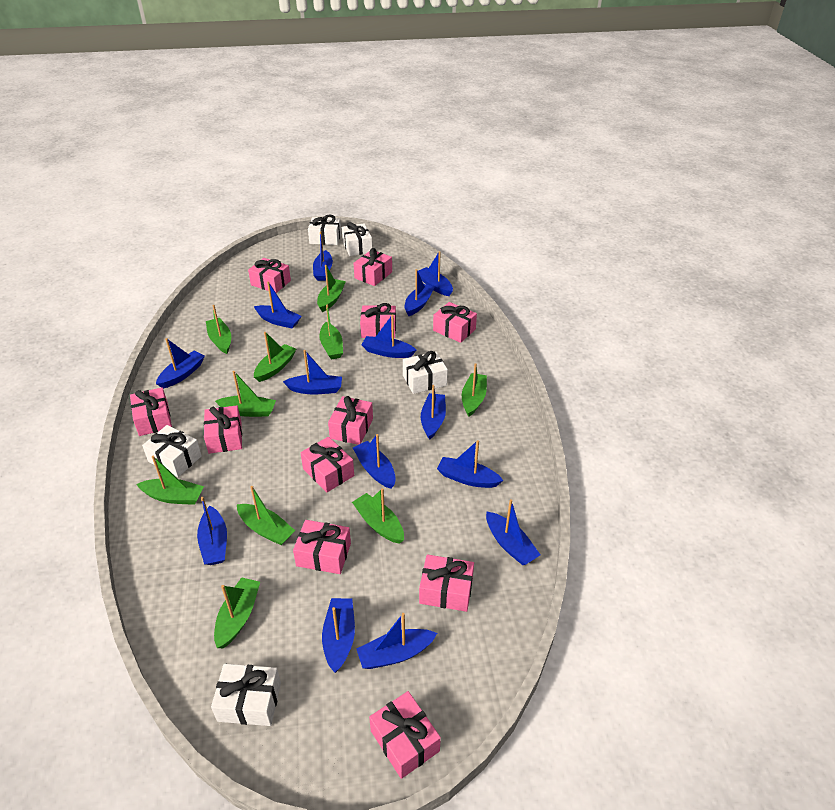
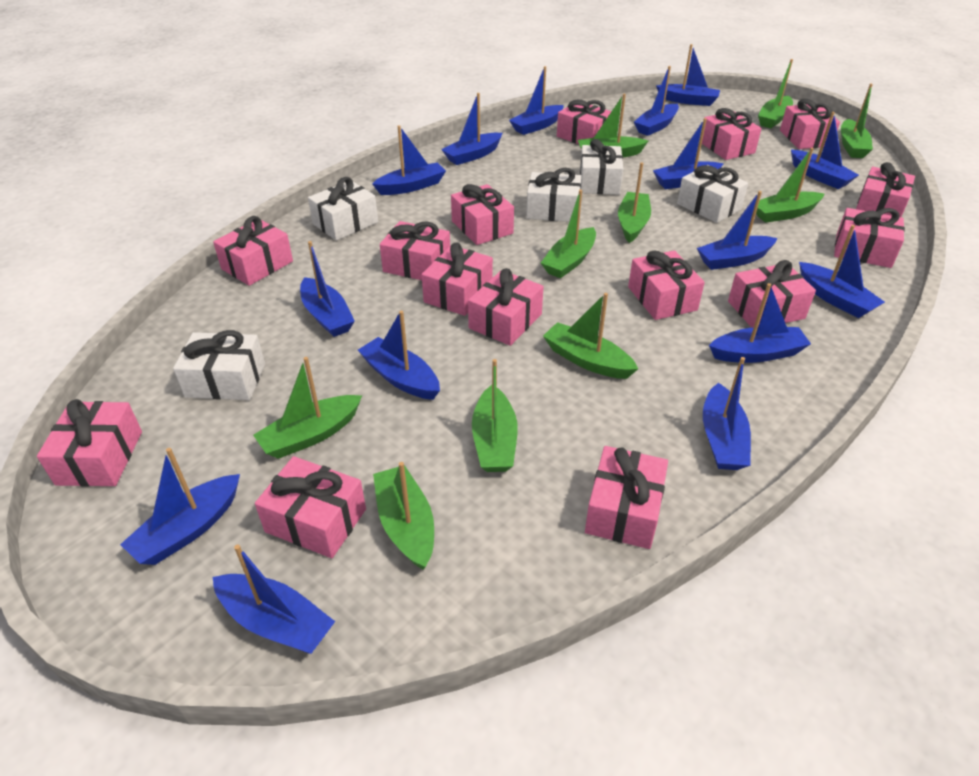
blue boat: [156,338,205,389] [197,497,227,565] [254,281,302,328] [283,350,342,395] [313,232,333,281] [322,598,355,673] [353,434,396,489] [356,613,437,669] [362,314,416,358] [405,269,435,317] [418,251,453,296] [421,385,446,440] [437,440,504,488] [486,499,540,565] = 14 -> [120,448,240,565] [213,544,335,654] [300,241,355,337] [358,311,440,400] [372,125,446,195] [441,93,502,165] [509,66,564,135] [634,66,679,136] [653,118,724,189] [656,44,720,106] [697,191,778,270] [703,357,751,470] [709,283,811,363] [791,112,859,189] [799,225,885,318] = 15
pink gift: [130,387,172,436] [204,405,242,454] [248,258,291,293] [293,520,351,574] [301,437,354,493] [328,396,373,445] [354,248,392,286] [360,303,396,338] [369,691,441,779] [419,554,474,612] [433,302,477,343] = 11 -> [37,399,142,487] [213,216,293,286] [255,456,366,558] [380,221,450,280] [422,242,493,316] [451,184,514,245] [468,268,544,346] [557,100,612,144] [585,446,668,549] [628,250,705,320] [702,108,762,160] [728,260,816,328] [780,98,840,149] [834,208,905,268] [856,162,915,217] = 15

